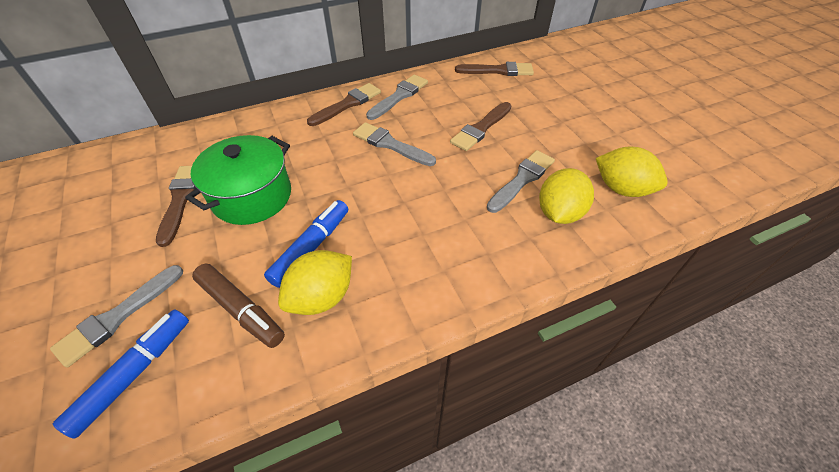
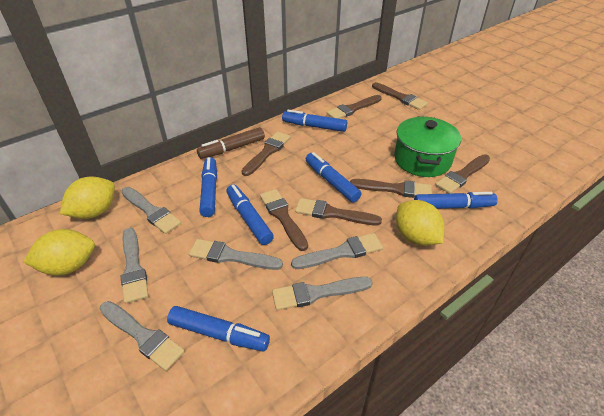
blue marker: [53,309,189,439] [264,200,348,288] = 2 -> [167,306,270,351] [199,157,217,217] [226,184,274,245] [282,110,347,132] [306,152,361,203] [414,192,498,209] = 6
brown brush: [156,166,196,247] [307,83,381,126] [450,102,511,151] [455,62,534,76] = 4 -> [242,131,291,176] [260,189,308,251] [295,198,382,225] [327,95,382,119] [350,179,432,198] [372,82,428,110] [435,154,490,194] = 7
grey brush: [50,265,183,367] [353,122,436,166] [366,75,428,120] [487,150,555,213] = 4 -> [99,301,185,371] [121,187,181,234] [121,228,148,303] [189,239,283,270] [272,277,373,310] [291,233,383,269] = 6

